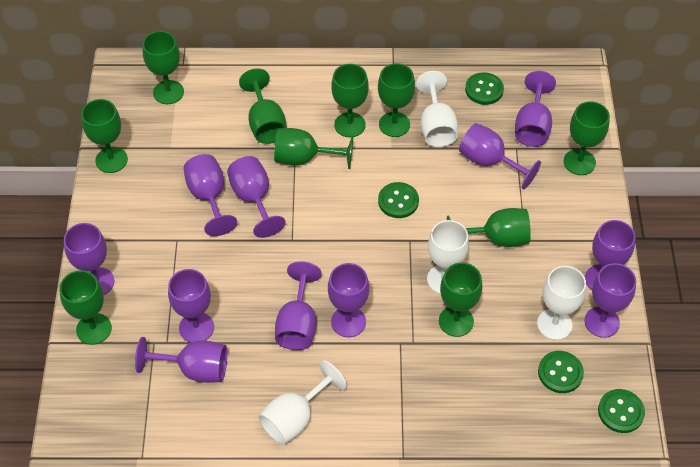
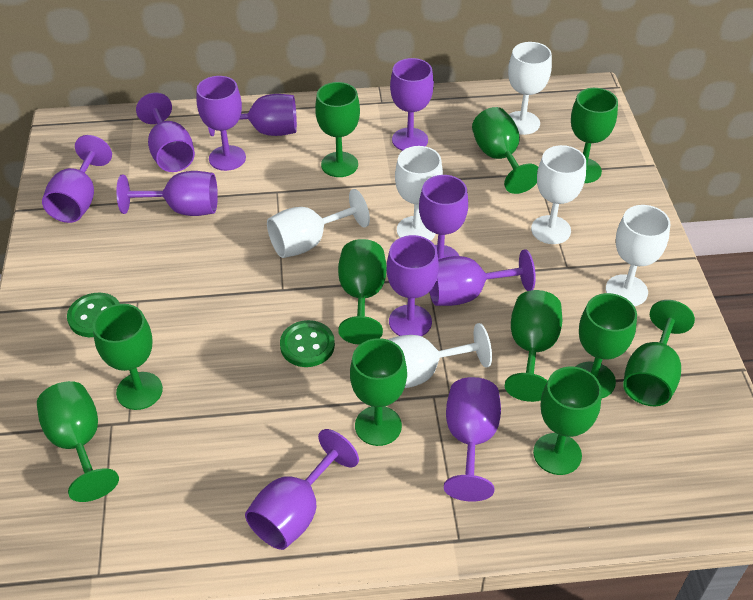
green button: [378,182,419,218] [465,72,504,105] [538,351,584,393] [598,389,645,433] = 4 -> [67,293,120,337] [280,320,335,367] = 2
green goblet: [59,270,112,345] [81,99,128,173] [142,31,184,104] [239,68,287,144] [274,128,353,169] [331,64,369,137] [378,63,415,137] [439,262,482,337] [447,208,531,247] [564,101,610,175] = 10 -> [37,381,119,502] [93,304,163,410] [315,82,360,177] [338,239,386,345] [350,338,407,446] [472,107,538,194] [505,290,562,402] [533,367,602,475] [571,88,618,183] [575,293,637,398] [623,300,695,406] = 11
white goblet: [258,360,347,445] [416,71,458,147] [427,220,469,294] [537,266,586,340] = 4 -> [267,189,370,258] [388,323,492,388] [395,146,443,241] [508,42,552,135] [531,145,586,244] [606,205,670,306] = 6

